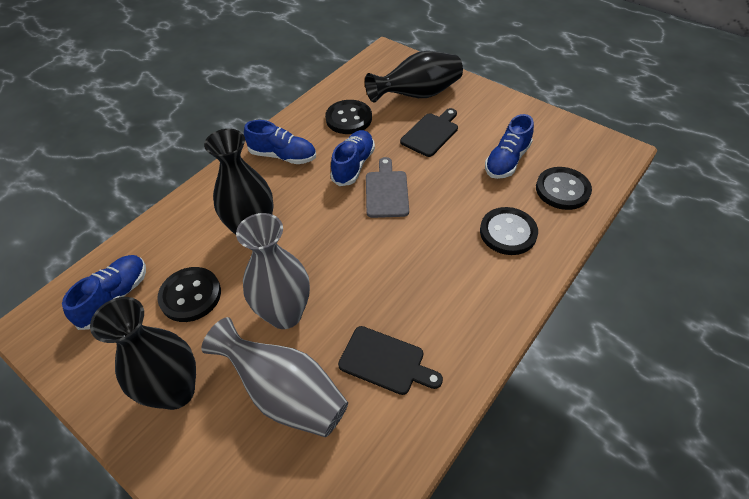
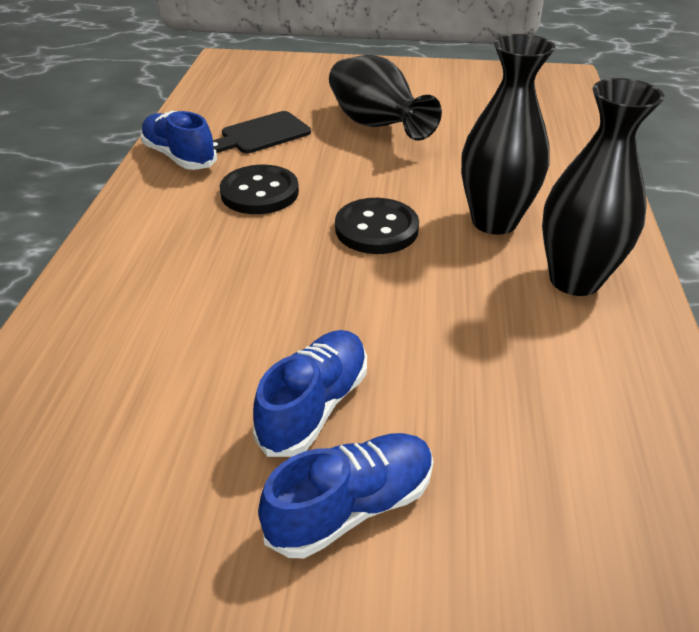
black button: [157,267,221,322] [325,100,372,134] [480,207,538,255] [536,167,592,210] = 4 -> [220,165,299,214] [335,198,419,254] = 2
black cutting board: [338,326,443,395] [400,108,458,157] = 2 -> [213,111,311,153] = 1
blue shoe: [62,255,146,330] [244,120,316,164] [330,130,375,186] [485,114,534,179] = 4 -> [140,111,217,170] [253,330,367,457] [258,433,434,558] = 3
grey cutting board: [366,157,409,218] = 1 -> none = 0
grey vase: [201,317,348,438] [236,213,310,329] = 2 -> none = 0

